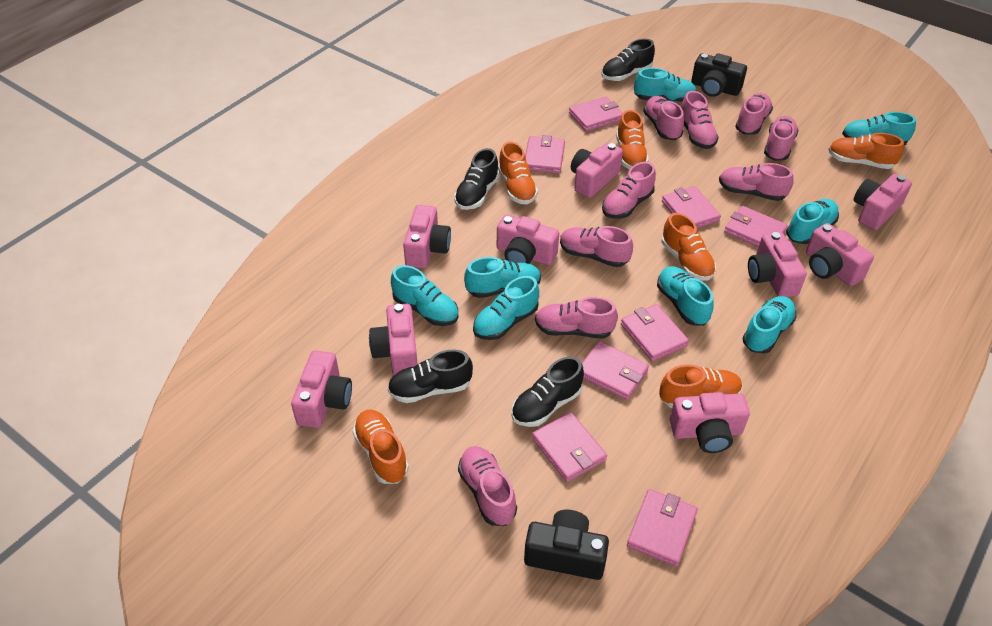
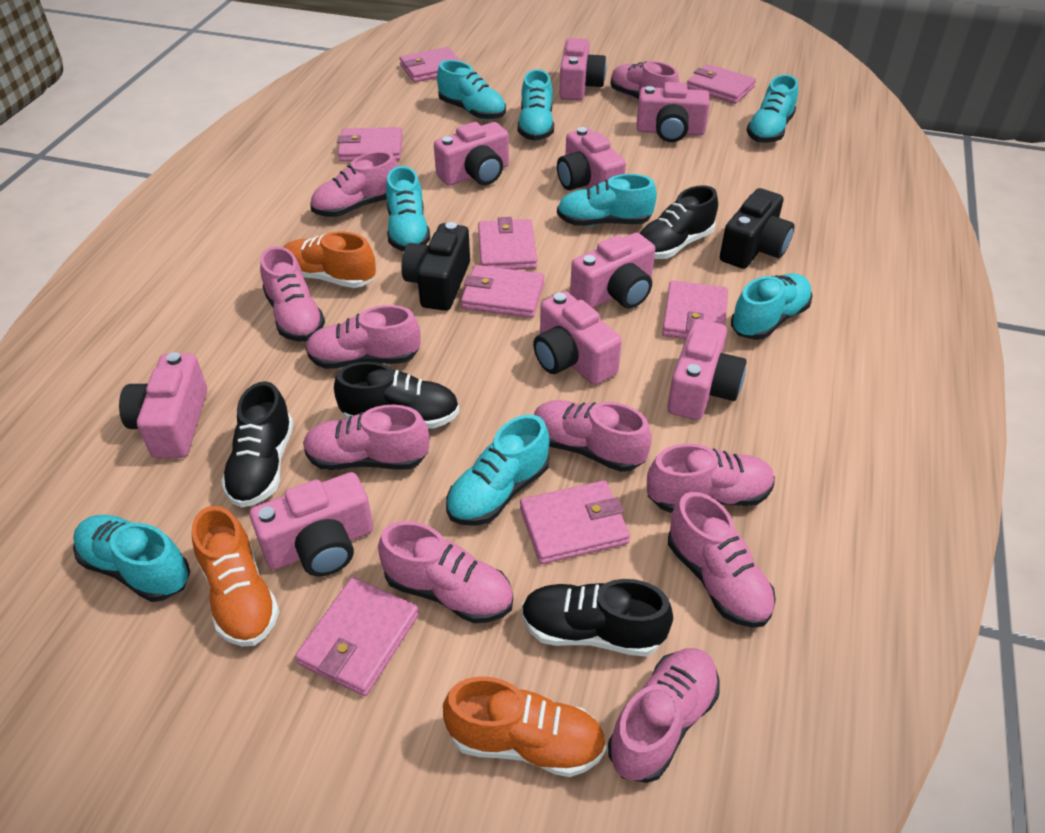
orange shoe: [352,410,409,484] [498,142,538,205] [616,110,649,169] [659,364,742,408] [661,213,716,281] [828,133,904,169] = 6 -> [192,506,280,646] [284,231,376,288] [443,676,606,777] = 3
pink shoe: [458,446,517,526] [535,297,618,339] [560,226,633,267] [602,162,656,219] [643,96,684,140] [681,91,719,149] [719,163,794,201] [735,93,773,135] [764,116,798,161] = 9 -> [260,246,325,341] [303,405,429,470] [306,305,421,369] [310,151,398,217] [378,521,513,623] [534,400,652,472] [608,648,720,783] [610,61,679,99] [647,443,775,513] [668,492,776,628] = 10

